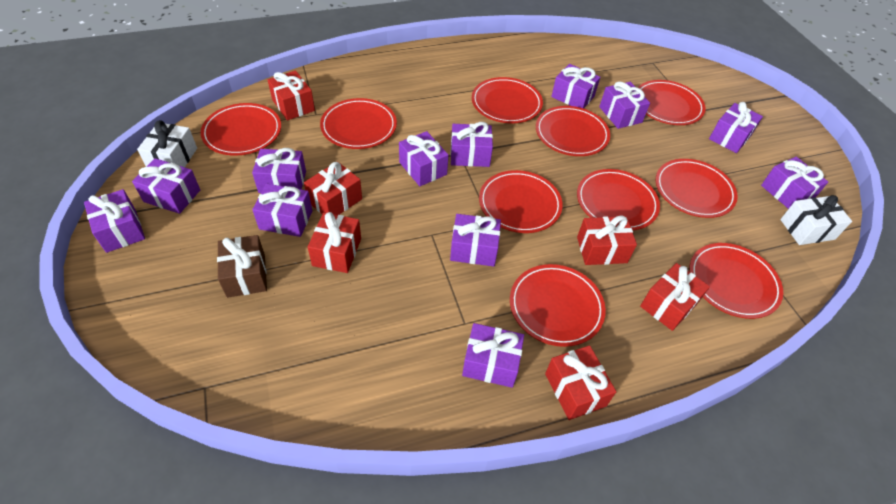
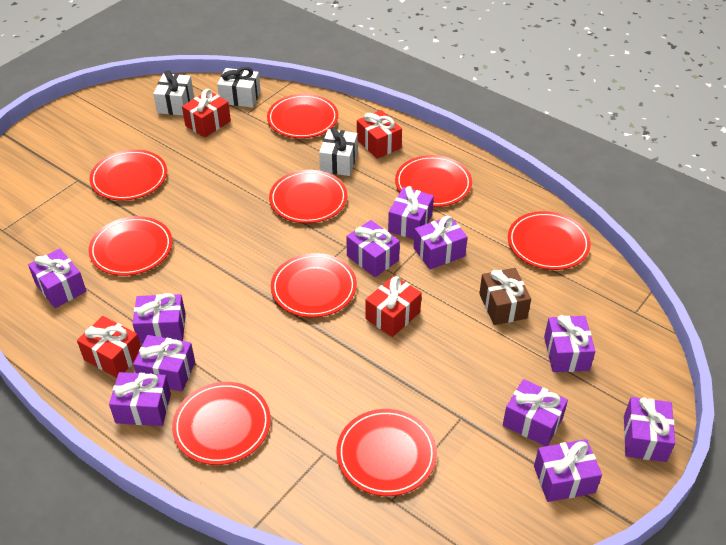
purple gift: [84,189,145,253] [132,158,200,214] [252,148,306,193] [252,184,313,237] [399,131,449,186] [450,122,493,167] [450,214,501,267] [462,323,524,388] [551,64,600,109] [599,82,650,129] [709,102,763,153] [761,157,828,209] = 12 -> [28,249,86,308] [109,372,171,426] [132,293,186,343] [133,335,195,391] [346,220,400,277] [388,186,434,239] [414,216,468,269] [503,379,568,446] [534,439,602,502] [544,315,595,372] [624,397,675,462] = 11
red gift: [268,71,315,120] [304,162,362,215] [308,212,361,273] [545,345,616,420] [577,215,637,265] [640,263,710,331] = 6 -> [77,316,141,378] [182,89,231,138] [357,110,402,159] [365,275,422,337] = 4
red plate: [201,103,281,156] [320,98,397,149] [472,77,543,123] [479,170,563,233] [510,264,606,347] [536,106,610,156] [577,169,660,230] [638,80,706,125] [656,159,738,218] [689,243,783,319] = 10 -> [88,216,172,276] [90,149,167,201] [172,382,271,465] [267,94,338,138] [269,170,347,223] [271,253,357,318] [336,409,437,496] [395,155,472,207] [508,211,591,270] = 9
white gift: [137,120,197,167] [780,195,852,245] = 2 -> [153,70,194,115] [217,67,261,108] [319,127,358,176] = 3

